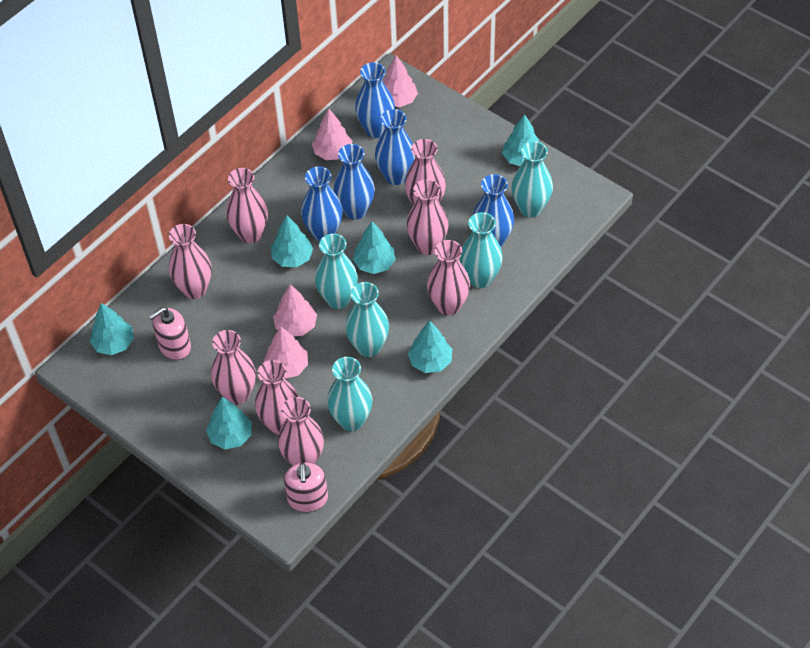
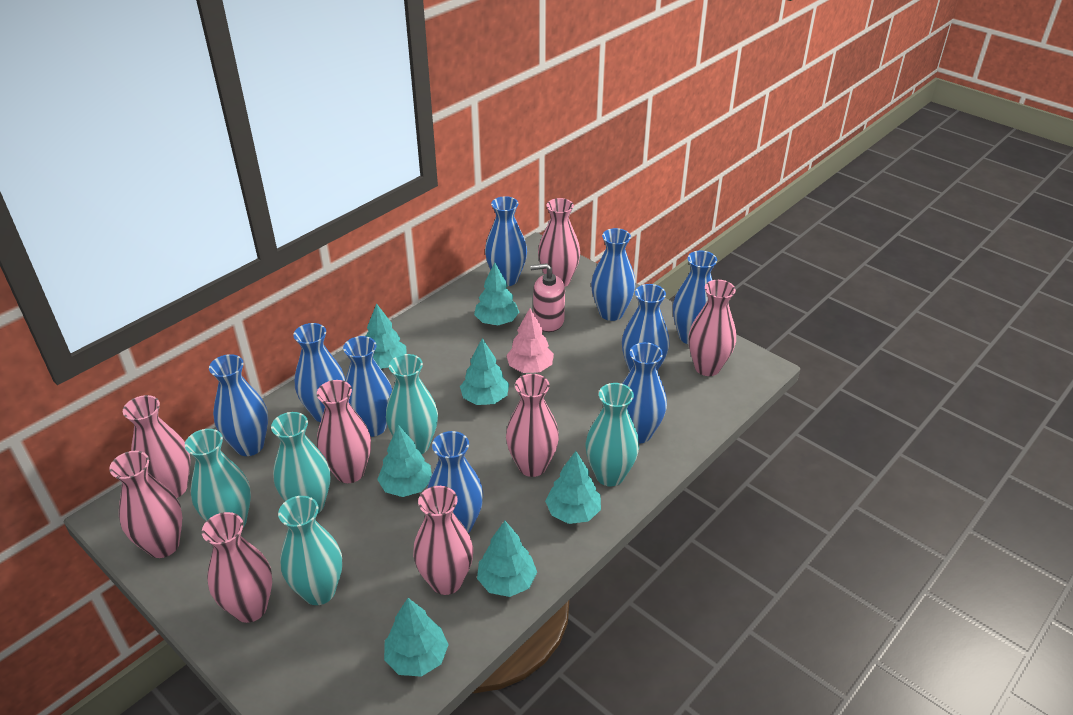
blue vase: [301,167,343,242] [333,144,375,220] [355,62,395,138] [375,109,415,185] [473,174,514,247] = 5 -> [209,354,268,456] [293,323,345,422] [343,336,393,437] [427,431,483,533] [485,196,527,286] [591,228,635,321] [622,284,669,372] [622,342,667,443] [673,251,717,344] = 9
pink soap dispenser: [148,307,191,360] [284,463,328,512] = 2 -> [530,263,565,332] = 1
pink tree: [264,327,308,379] [273,285,317,336] [312,109,352,160] [383,55,418,107] = 4 -> [506,308,554,373] = 1
turquoise tree: [90,303,134,355] [206,397,252,449] [271,216,313,267] [353,222,396,274] [408,321,452,373] [502,114,539,166] = 6 -> [366,303,407,369] [377,425,432,497] [384,598,449,677] [460,338,509,405] [474,263,519,325] [477,521,537,597] [545,451,601,524] = 7

